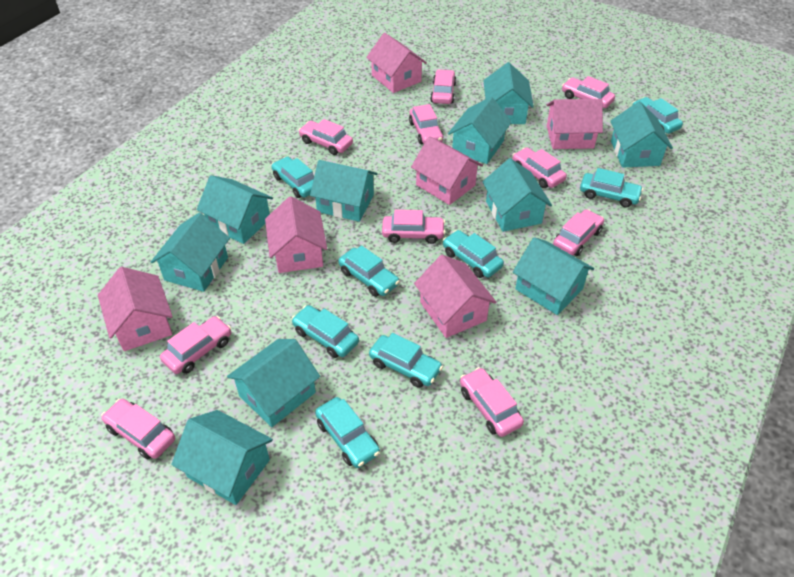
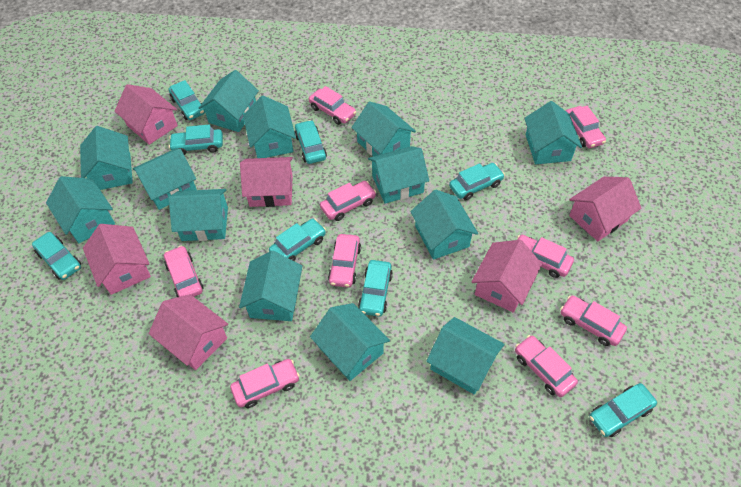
pink car: [101,398,175,459] [160,316,231,374] [298,119,353,155] [382,209,445,244] [409,104,443,144] [430,69,456,104] [460,367,524,437] [513,147,567,188] [553,209,604,256] [562,76,615,108] = 10 -> [164,246,204,297] [230,359,300,408] [309,86,356,125] [320,181,376,221] [328,234,361,288] [515,335,578,397] [517,235,574,278] [560,295,627,346] [565,106,606,148] = 9
turquoise house: [151,213,230,292] [171,410,273,505] [197,175,273,244] [227,339,320,427] [310,160,378,222] [448,97,512,164] [482,158,552,232] [483,62,534,124] [513,237,594,315] [610,101,673,168] = 10 -> [46,176,115,243] [80,126,133,190] [133,149,197,210] [169,189,228,241] [199,70,259,132] [239,251,302,321] [243,96,296,158] [310,303,390,381] [351,101,416,156] [368,146,429,204] [410,190,478,260] [426,317,505,394] [524,101,582,164] = 13

